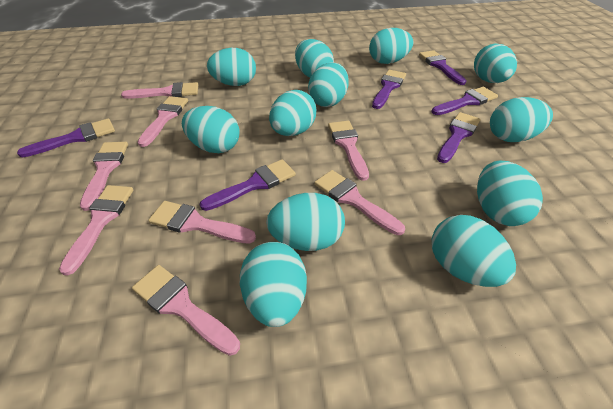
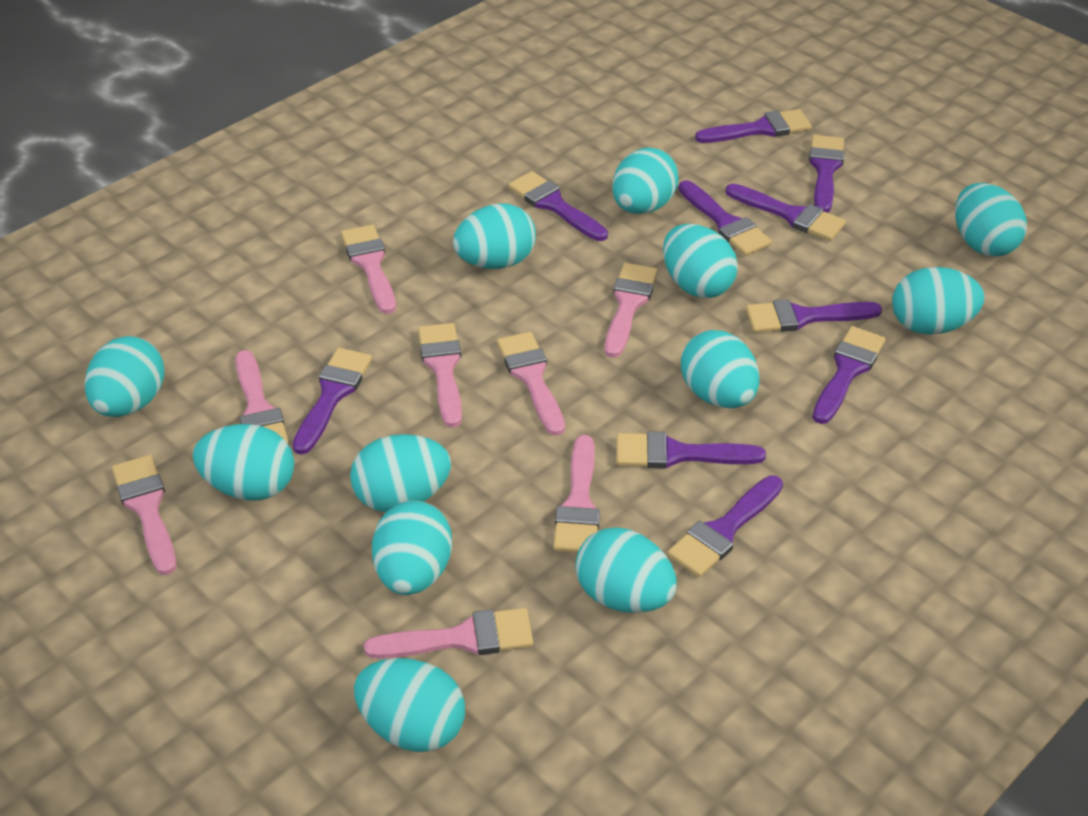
purple brush: [17,118,115,158] [199,159,296,211] [372,70,406,109] [419,50,466,85] [432,87,498,115] [437,112,480,163] = 6 -> [293,348,372,455] [508,171,608,241] [616,432,766,469] [667,475,783,577] [678,180,772,256] [695,109,812,143] [726,183,846,241] [746,299,882,332] [809,135,844,213] [813,326,885,424] = 10

